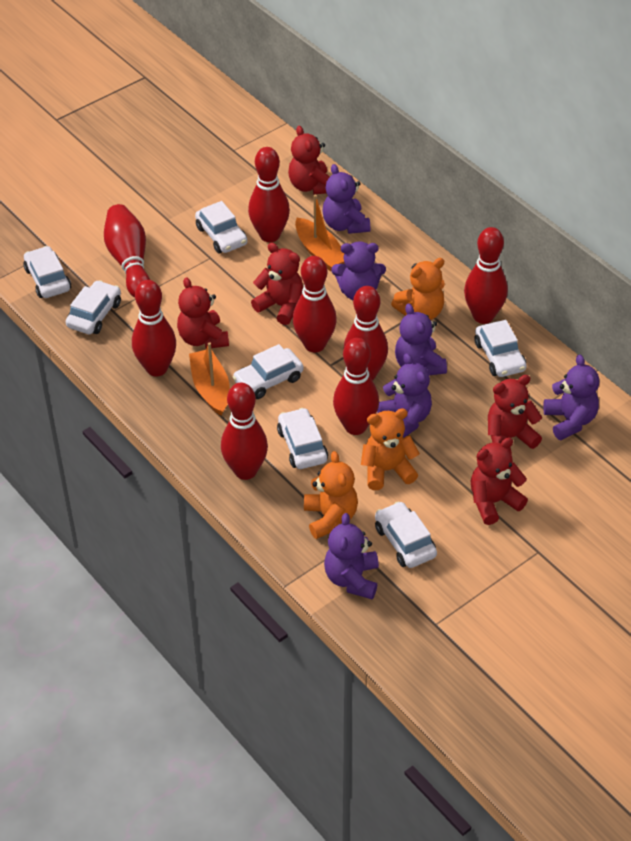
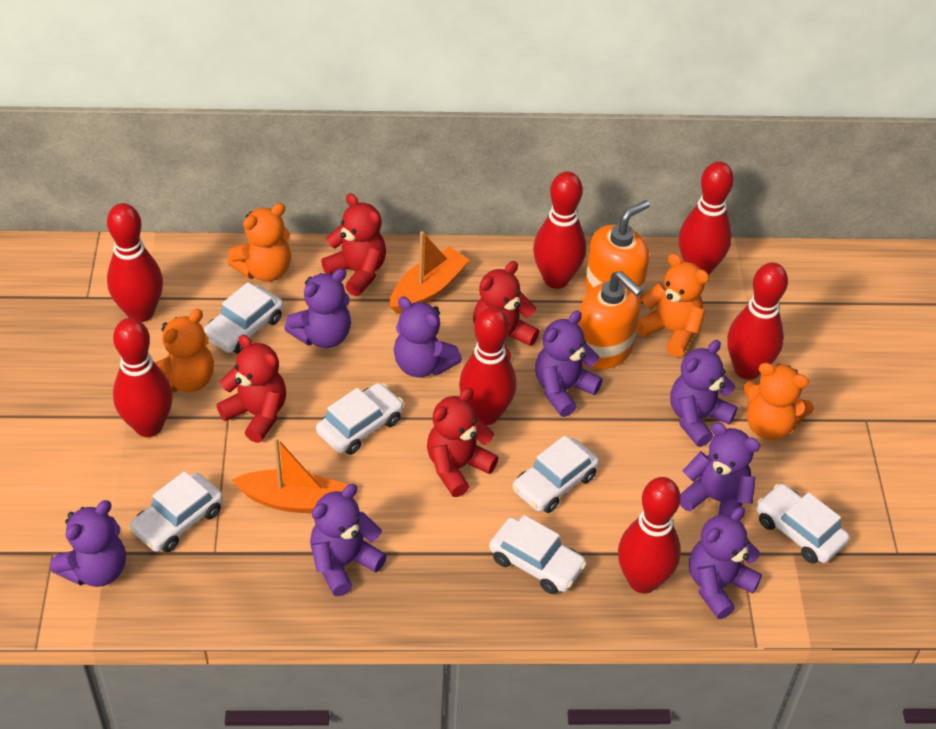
orange soap dispenser: none = 0 -> [578,271,643,369] [585,200,650,301] = 2
orange teddy bear: [304,451,358,539] [361,409,420,490] [391,258,445,320] = 3 -> [155,309,214,393] [228,203,291,282] [637,253,709,357] [743,363,814,440] = 4
purple teddy bear: [322,164,370,234] [324,513,379,599] [331,241,386,300] [377,353,432,438] [395,304,447,375] [543,355,599,440] = 6 -> [50,500,126,587] [284,268,351,348] [310,484,387,596] [394,297,462,377] [535,310,603,417] [670,340,737,447] [680,422,761,515] [689,506,762,619] = 8
red bowling pin: [104,204,150,298] [132,280,176,376] [221,382,268,480] [248,147,290,242] [293,256,337,353] [333,338,379,435] [343,286,388,381] [464,227,508,324] = 8 -> [107,203,163,322] [113,318,173,437] [459,307,517,425] [533,171,586,289] [618,477,681,593] [679,162,734,276] [727,262,788,380] = 7
red teddy bear: [177,277,229,349] [251,243,303,325] [288,126,330,194] [471,438,528,525] [488,375,542,453] = 5 -> [216,335,286,443] [321,193,386,296] [427,388,499,497] [473,261,539,360] = 4
white car: [23,246,71,298] [66,280,121,334] [195,201,247,253] [233,344,304,399] [277,408,328,469] [375,501,437,568] [474,320,526,377] = 7 -> [129,471,223,553] [203,282,283,354] [316,383,403,455] [489,515,587,594] [513,436,599,513] [757,484,850,564] = 6

